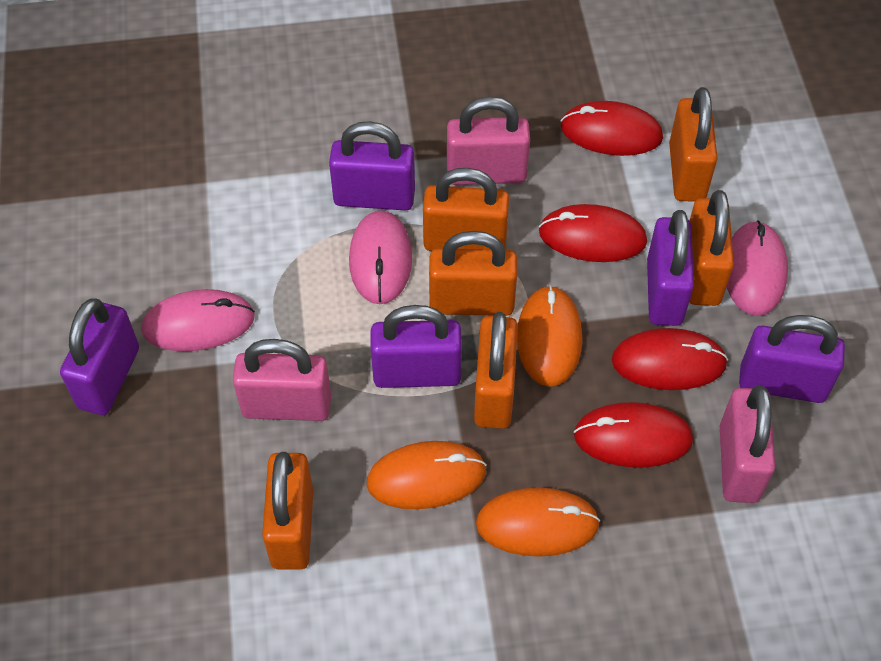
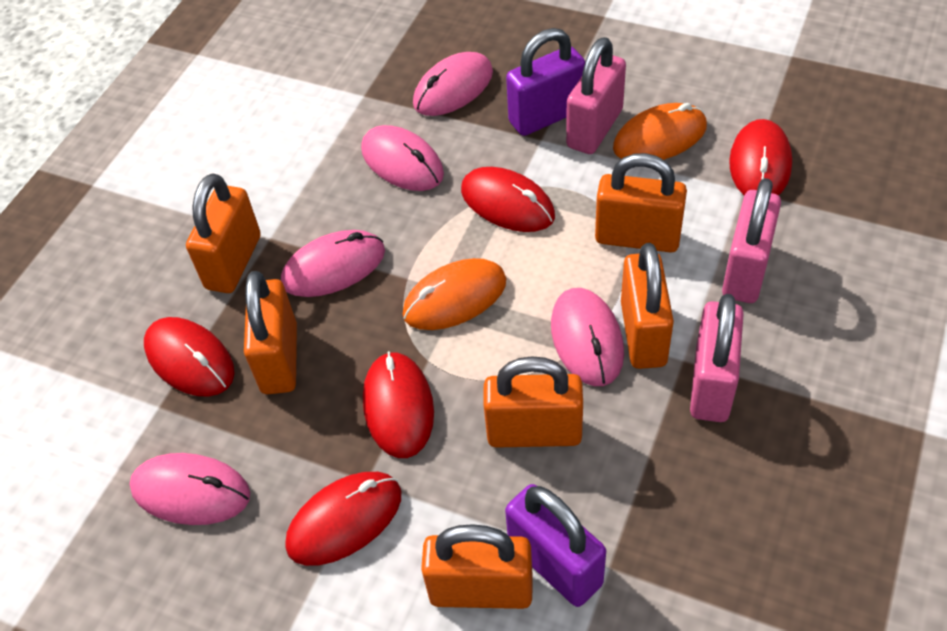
orange mouse: [366,441,487,509] [476,487,600,557] [517,285,582,387] = 3 -> [403,258,506,330] [613,103,707,160] = 2
pink mouse: [141,289,255,351] [349,210,412,304] [727,220,788,316] = 3 -> [129,453,250,525] [281,230,385,297] [361,125,444,191] [413,52,493,116] [551,288,624,386] = 5
purple padlock: [60,299,139,415] [329,121,415,210] [371,305,462,388] [647,210,694,326] [739,315,845,403] = 5 -> [505,484,606,607] [506,28,585,136] = 2
red mouse: [539,204,647,262] [560,101,663,156] [574,402,693,468] [612,328,728,390] = 4 -> [144,317,235,397] [285,472,401,566] [363,351,434,458] [461,167,555,232] [729,119,792,195] = 5

